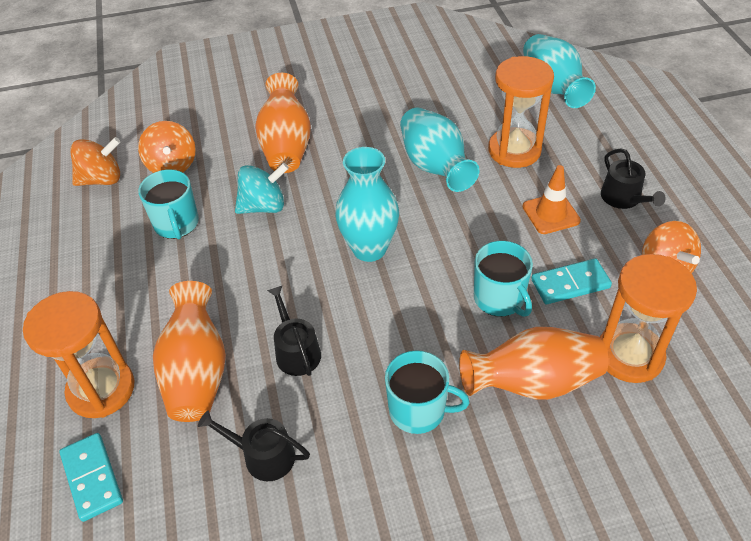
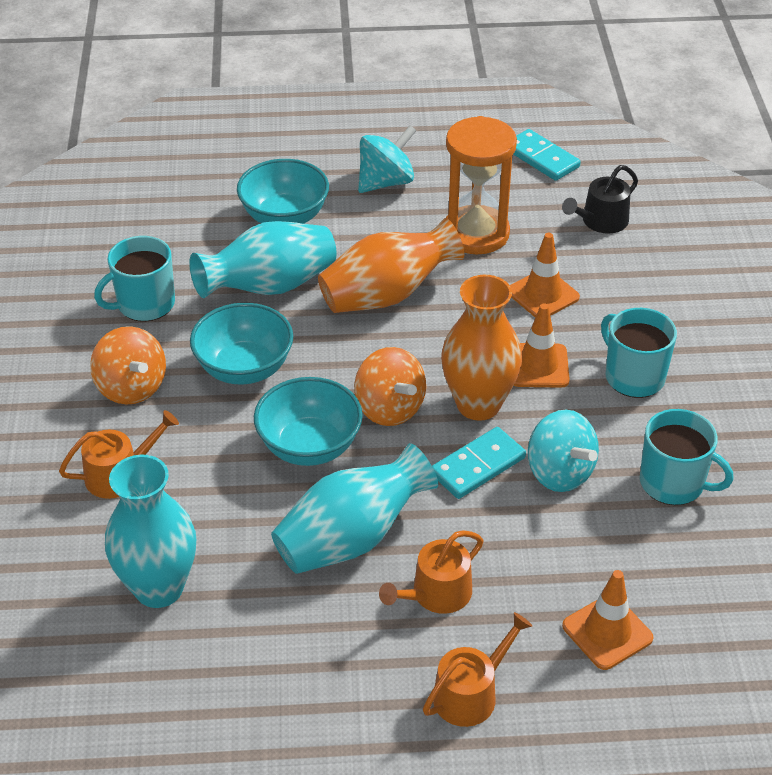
black watering can: [198,411,310,481] [267,285,321,376] [601,148,666,209] = 3 -> [562,165,638,234] = 1
orange hourglass: [23,291,134,418] [488,56,554,168] [600,254,697,383] = 3 -> [446,116,517,254] = 1
orange spinning top: [70,137,121,186] [138,121,196,173] [642,221,701,273] = 3 -> [90,326,166,405] [354,347,426,426] = 2
orange traffic cone: [522,165,581,234] = 1 -> [510,233,580,317] [514,304,570,388] [562,570,654,670] = 3
orange vase: [153,281,226,422] [255,73,311,173] [459,327,608,400] = 3 -> [318,218,464,313] [441,275,522,421] = 2
orange watering can: none = 0 -> [59,410,179,499] [379,530,483,614] [423,612,532,727] = 3
turquoise bowl: none = 0 -> [190,303,293,385] [237,159,329,224] [254,377,363,466] = 3
turquoise spinning top: [235,163,289,214] = 1 -> [358,125,416,193] [528,410,599,492] = 2

